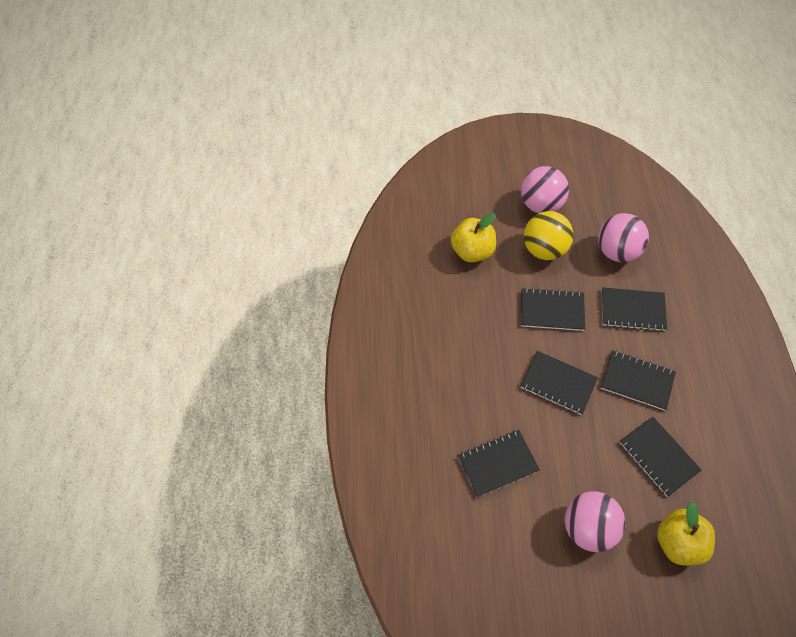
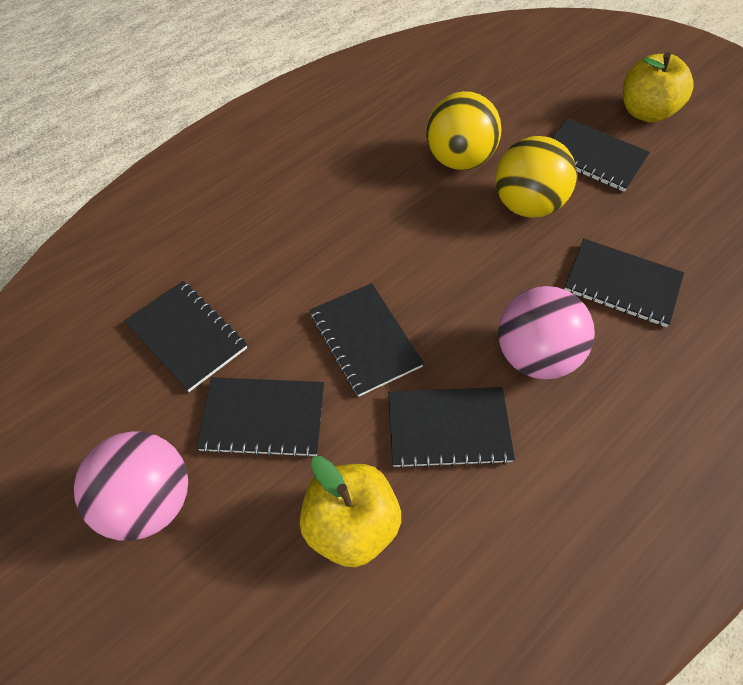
pink ball: [521,166,569,213] [565,491,626,552] [598,213,649,262] = 3 -> [74,431,188,541] [498,286,595,379] = 2
yellow ball: [524,211,573,260] = 1 -> [426,91,501,170] [495,136,577,218] = 2

